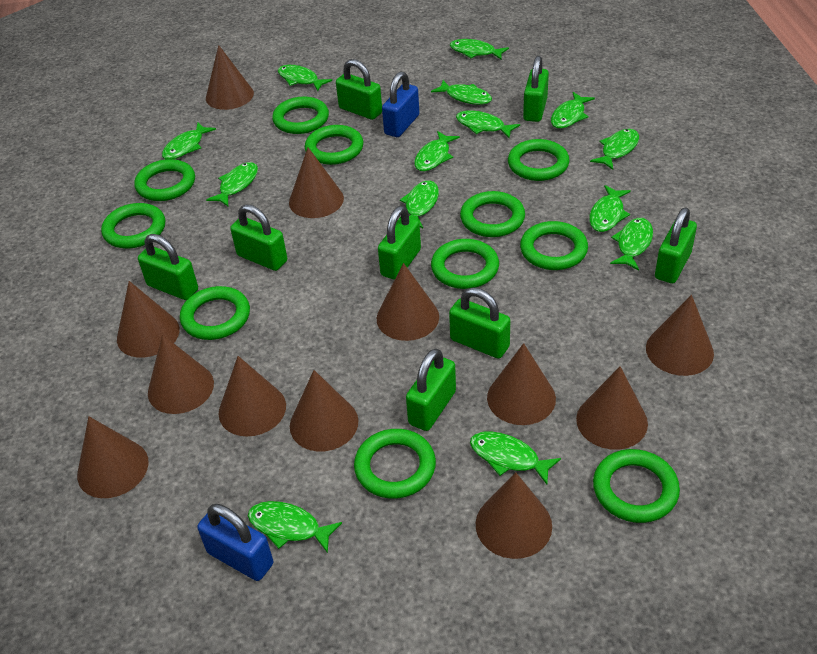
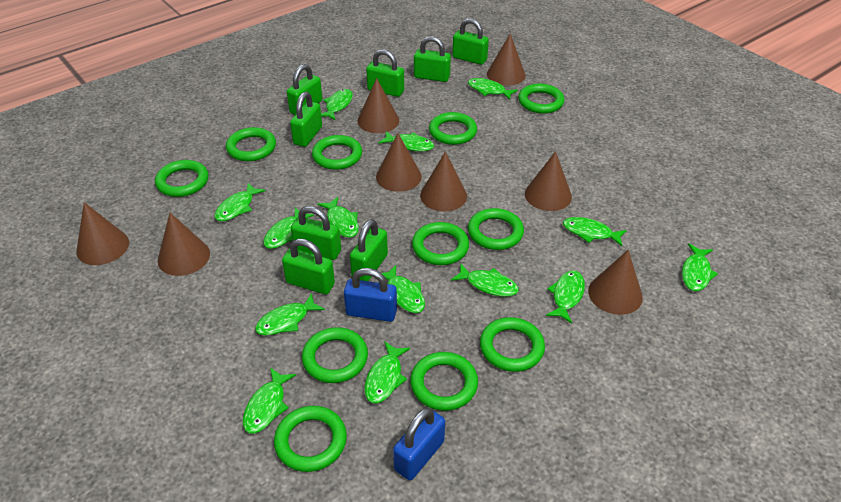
brown cone: [77,416,149,498] [117,281,180,358] [148,335,214,414] [206,45,254,110] [219,356,286,437] [289,147,344,218] [290,370,358,451] [377,263,439,341] [476,472,552,559] [487,343,556,425] [576,366,648,450] [646,295,714,376] = 12 -> [76,202,129,265] [158,213,210,276] [358,78,399,133] [376,133,422,192] [420,152,467,211] [487,34,526,86] [525,151,572,211] [588,250,643,315] = 8

